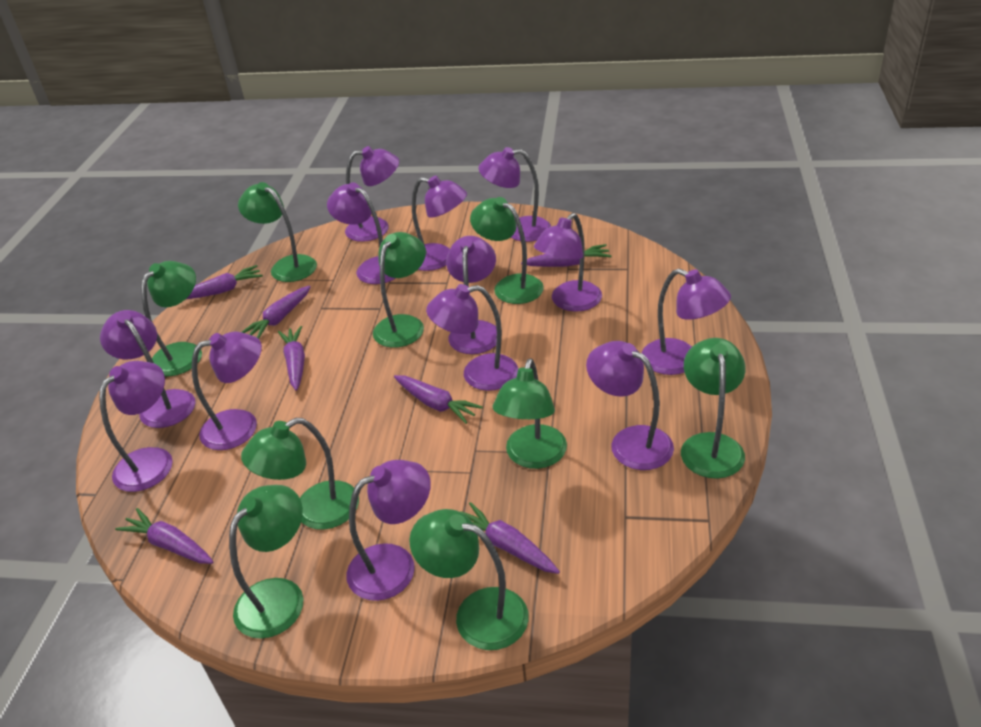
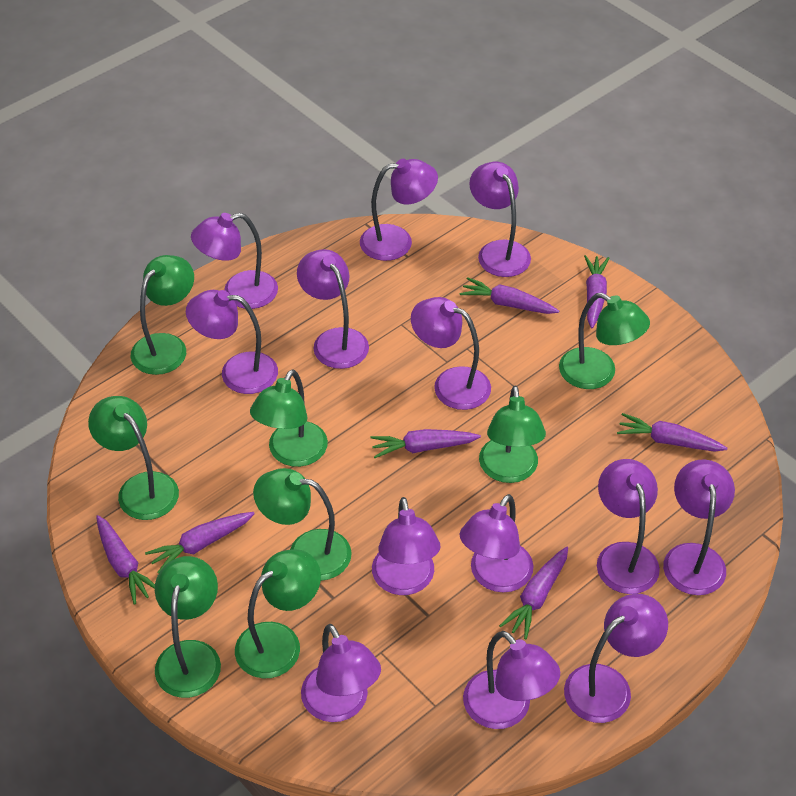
green lamp: [141,261,202,376] [229,485,304,639] [238,182,317,282] [241,418,359,530] [373,232,426,348] [409,509,529,650] [470,197,544,304] [493,358,567,469] [681,338,746,479] = 9 -> [88,396,179,520] [131,255,194,375] [155,556,221,698] [235,549,321,679] [250,369,328,467] [253,468,352,581] [479,386,546,483] [559,293,650,389] = 8

